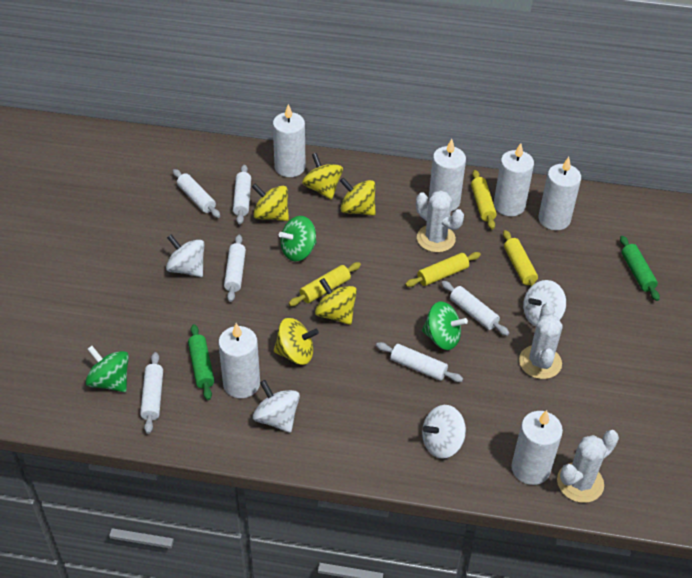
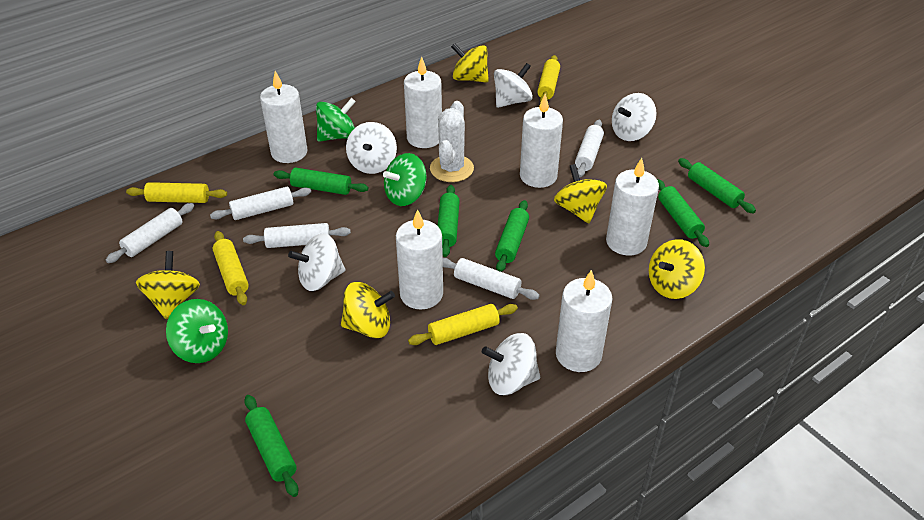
green rolling pin: [188,324,214,400] [620,236,660,301] = 2 -> [244,395,299,497] [274,168,368,195] [438,185,460,257] [495,200,529,272] [657,179,709,247] [678,158,756,214] = 6
white cactus: [416,190,464,253] [519,302,563,379] [557,430,619,503] = 3 -> [430,101,474,182] = 1
white rolling pin: [140,352,163,434] [173,169,220,218] [224,235,246,302] [233,165,251,224] [376,342,463,382] [441,281,509,336] = 6 -> [106,203,194,263] [210,187,311,220] [243,223,351,248] [443,258,540,300] [575,120,604,178] = 5
white spinning top: [166,234,205,277] [253,380,300,433] [422,405,466,459] [523,280,566,326] = 4 -> [288,233,345,291] [346,122,397,174] [482,333,540,395] [494,63,533,108] [612,93,657,141] = 5

